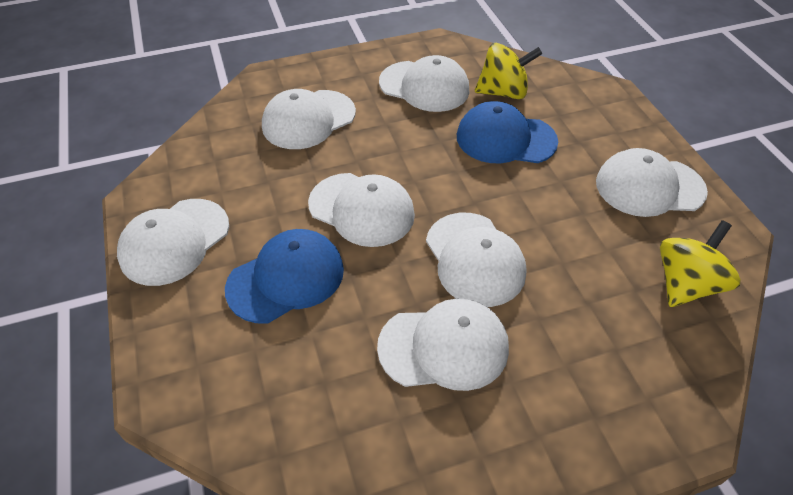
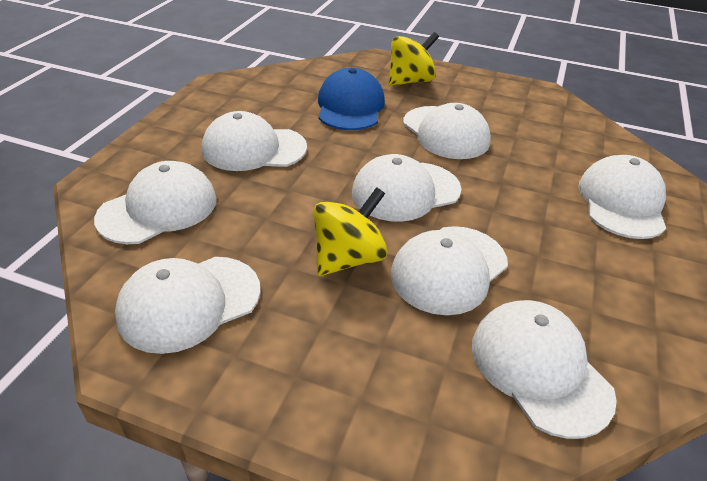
blue cap: [225,229,344,324] [457,101,558,163] = 2 -> [318,68,385,130] = 1
white cap: [117,199,229,286] [262,89,356,149] [308,173,415,247] [377,299,509,391] [379,55,469,112] [426,213,527,307] [596,148,708,217] = 7 -> [94,161,217,244] [115,257,261,354] [202,111,307,171] [352,154,461,222] [391,226,508,315] [403,103,491,159] [472,300,617,439] [578,155,666,239] = 8

